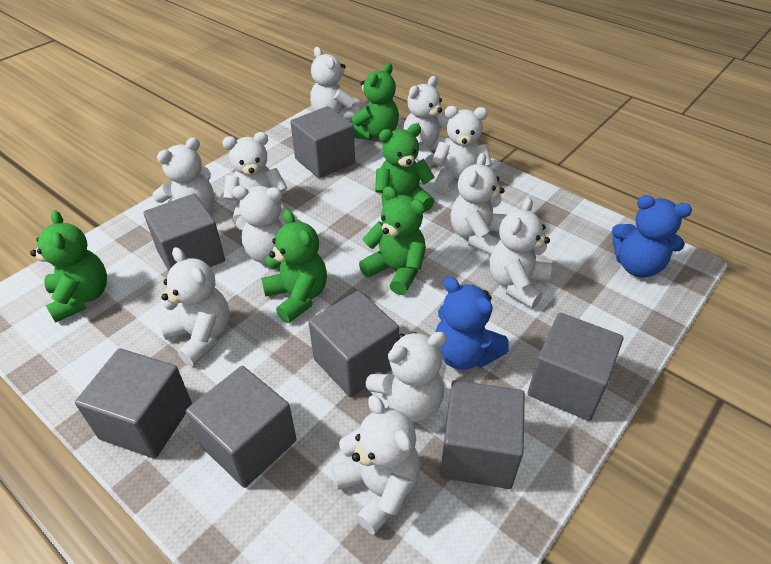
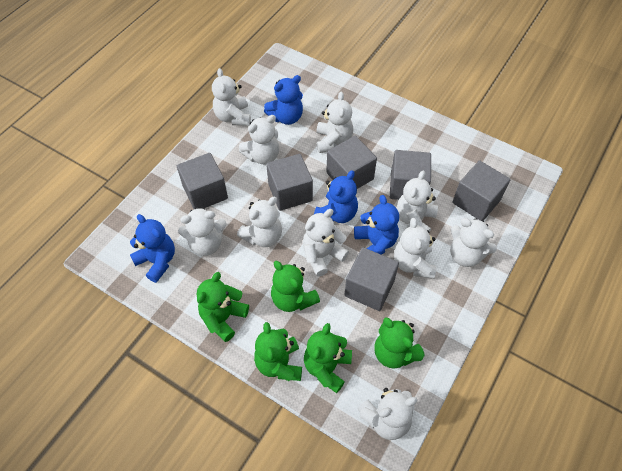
blue teddy bear: [435,277,509,370] [612,195,692,277] = 2 -> [130,214,175,283] [264,75,303,125] [314,170,358,223] [354,195,399,255] = 4
grey cube: [75,348,192,459] [143,193,225,271] [186,366,296,488] [290,106,355,178] [308,290,399,397] [440,380,525,489] [528,313,623,421] = 7 -> [177,153,228,209] [266,154,313,211] [326,136,377,189] [344,247,399,311] [390,150,431,200] [452,160,510,220] = 6
white teddy bear: [153,137,214,212] [159,247,230,366] [222,132,287,225] [232,186,301,264] [310,47,360,121] [332,395,420,535] [365,332,447,422] [403,76,450,167] [431,106,492,193] [450,153,507,255] [489,198,552,309] = 11 -> [178,207,227,256] [212,68,251,126] [237,197,282,247] [239,115,279,164] [303,209,349,276] [316,92,353,153] [358,388,417,440] [394,218,436,279] [397,171,438,232] [450,218,497,267] = 10

